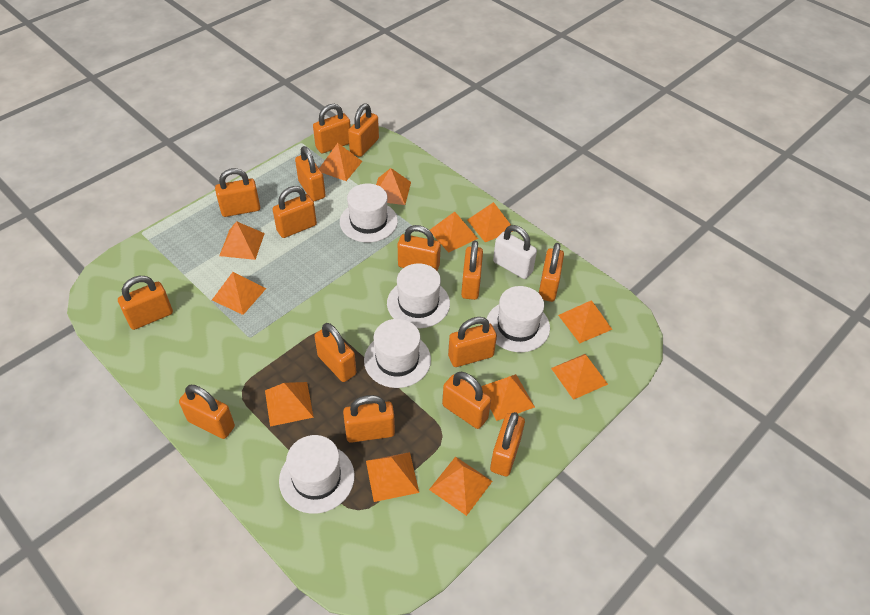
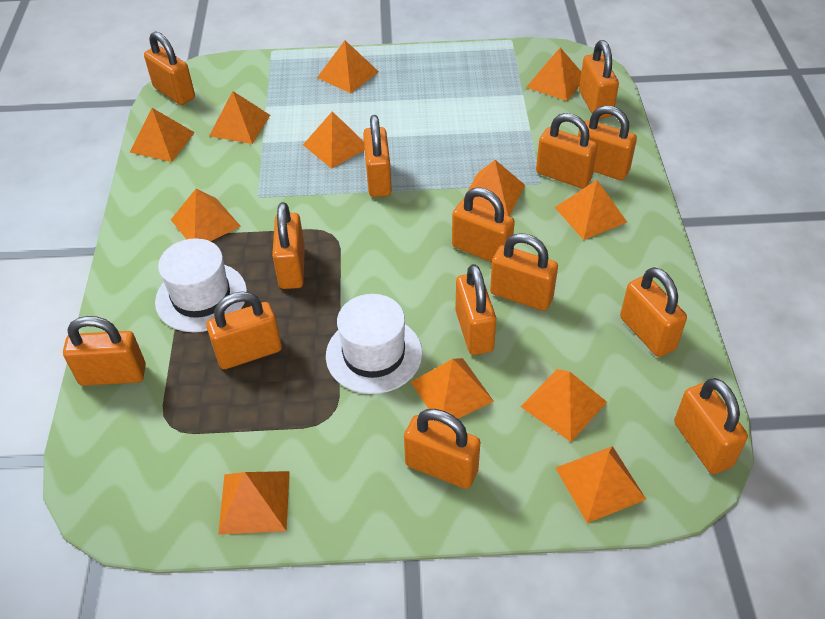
orange padlock: [118,276,173,330] [179,385,235,439] [215,168,260,217] [273,186,317,238] [295,146,326,201] [313,104,351,153] [314,323,357,382] [343,395,395,443] [348,104,379,157] [398,225,441,271] [442,372,491,429] [448,317,497,367] [461,241,483,300] [490,412,525,476] [539,243,564,302] = 15 -> [63,316,146,386] [144,31,195,105] [206,291,282,369] [272,202,305,289] [363,115,392,197] [404,409,480,489] [452,187,515,262] [455,264,496,355] [490,233,558,311] [536,113,598,189] [578,105,637,180] [579,40,619,118] [620,267,687,357] [674,378,748,474] = 14
white hat: [279,435,355,514] [340,184,398,243] [364,319,431,388] [387,263,450,328] [487,286,550,352] = 5 -> [155,238,247,332] [326,294,422,394] = 2
white padlock: [493,225,537,279] = 1 -> none = 0

